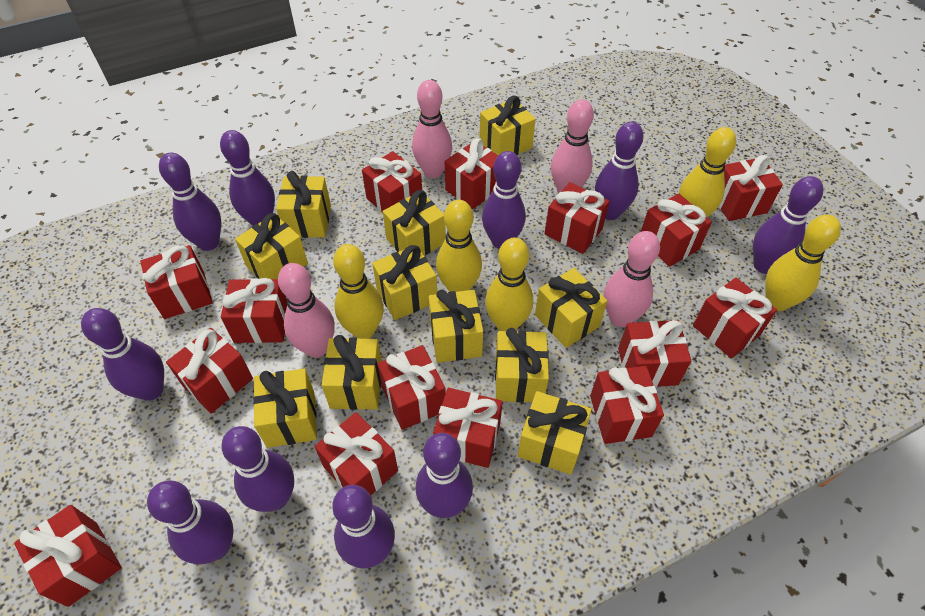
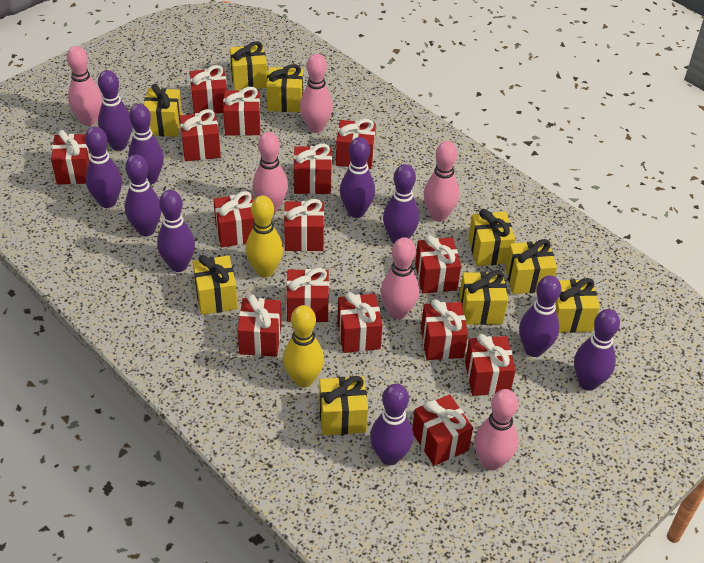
pink bowling pin: [278,263,335,358] [412,80,452,178] [551,99,594,193] [604,231,660,327] = 4 -> [67,46,102,126] [253,132,288,213] [300,53,333,133] [381,237,419,319] [424,141,459,222] [474,389,518,471] = 6
yellow bowling pin: [333,244,384,339] [436,200,482,292] [485,238,533,331] [679,127,736,217] [765,214,841,311] = 5 -> [246,196,283,277] [283,305,324,388] = 2
yellow gift: [235,213,308,279] [253,368,317,448] [276,171,331,238] [322,335,382,410] [372,245,437,320] [383,190,446,255] [429,289,483,363] [480,96,535,156] [495,328,549,402] [518,391,591,475] [535,268,607,348] = 11 -> [144,84,182,137] [193,255,238,315] [230,41,267,90] [266,64,303,112] [319,376,368,435] [459,270,508,325] [468,209,515,266] [505,239,557,294] [555,278,600,333] = 9

